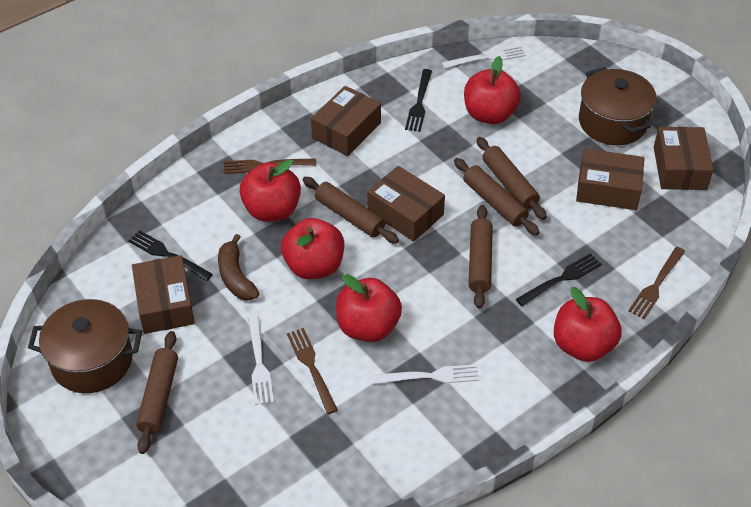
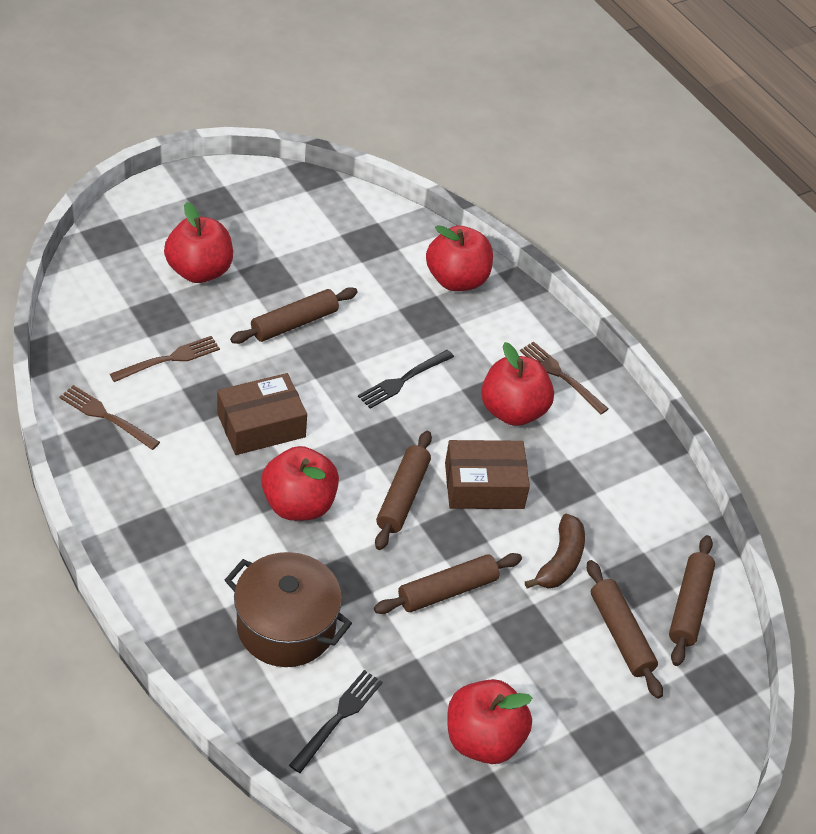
black fork: [128,230,213,281] [405,69,432,132] [516,253,602,306] = 3 -> [289,670,383,773] [358,350,454,409] = 2
brown box: [132,255,195,334] [311,86,381,156] [367,166,445,241] [576,149,645,210] [654,127,713,190] = 5 -> [217,373,307,455] [445,440,530,509] = 2
brown pot: [28,299,142,393] [579,67,657,145] = 2 -> [225,552,352,667] = 1
white fork: [248,315,274,405] [372,364,479,384] [442,46,526,69] = 3 -> none = 0

